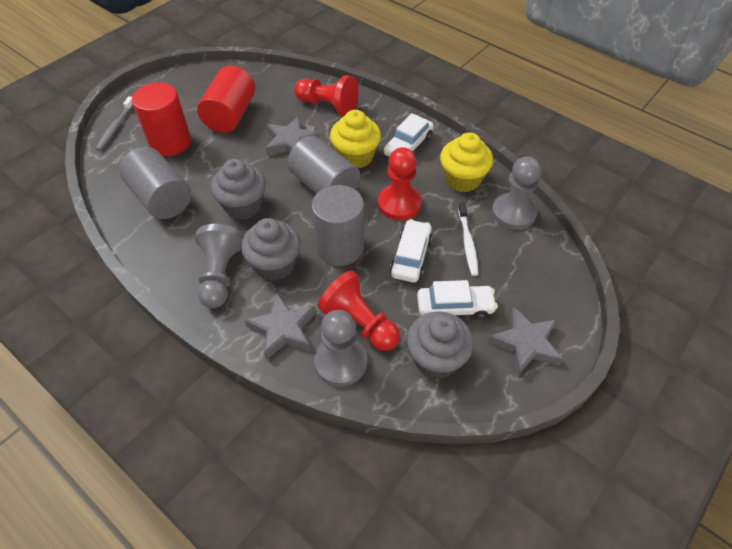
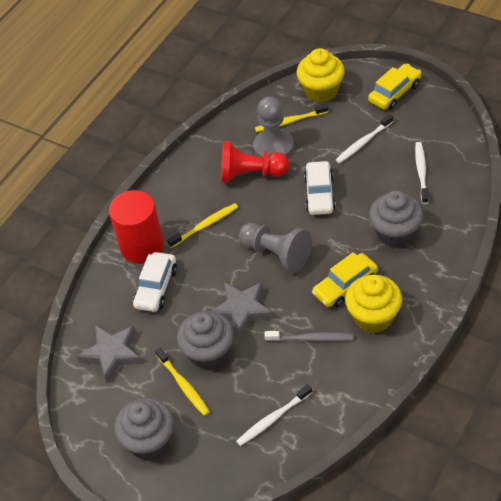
grey cylinder: [119,147,191,219] [287,136,361,194] [312,185,364,266] = 3 -> none = 0
grey pawn: [195,224,244,308] [314,310,367,387] [492,157,541,230] = 3 -> [239,223,312,273] [253,97,294,157] = 2
grey star: [245,292,316,360] [266,116,320,156] [488,306,563,376] = 3 -> [77,325,142,383] [211,282,273,338] = 2
red cylinder: [132,82,191,156] [197,66,255,133] = 2 -> [109,190,164,263] = 1
red pawn: [294,75,358,116] [317,271,400,351] [378,147,422,220] = 3 -> [221,141,289,183] = 1
white car: [384,113,434,157] [390,219,433,282] [417,280,498,320] = 3 -> [133,252,177,312] [304,161,336,215] = 2
white toothbrush: [458,202,478,276] = 1 -> [236,384,312,446] [336,114,394,164] [415,142,428,204] = 3
yellow car: none = 0 -> [312,252,378,307] [368,64,421,110] = 2
yellow toothbrush: none = 0 -> [155,347,210,416] [167,203,238,248] [255,104,328,132] = 3

